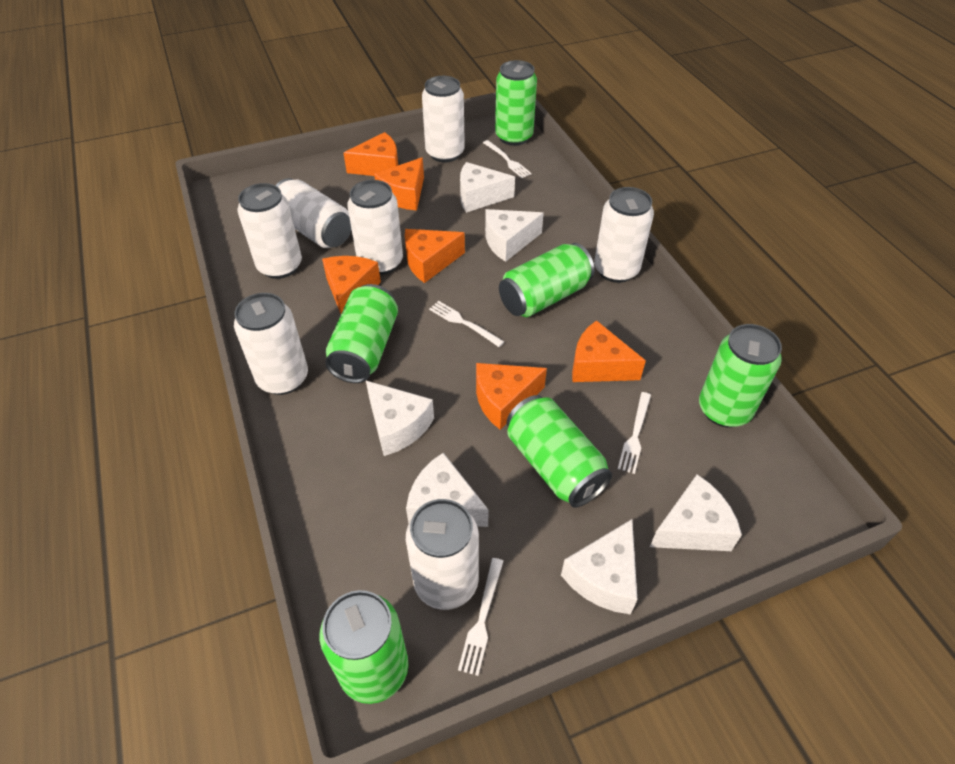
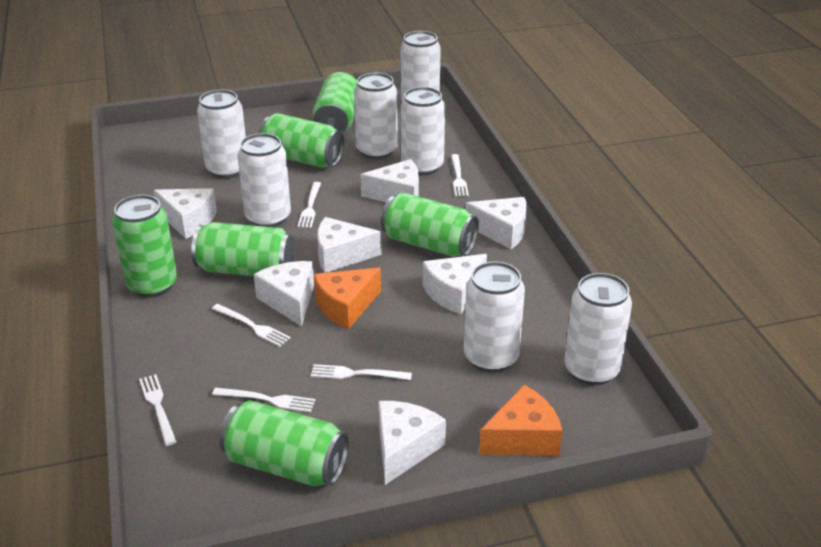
orange cheese: [322,256,381,314] [344,132,398,176] [374,157,424,210] [405,229,465,283] [476,363,547,430] [572,320,646,382] = 6 -> [314,268,381,329] [479,385,562,456] = 2
white cheese: [366,381,434,456] [406,453,489,527] [460,162,515,213] [485,209,544,262] [561,519,637,615] [650,474,742,551] = 6 -> [153,188,217,239] [254,261,314,327] [317,217,382,273] [360,159,419,202] [378,401,446,485] [422,254,487,314] [465,197,527,249] = 7
white fork: [429,301,504,347] [458,558,503,676] [483,140,532,178] [618,392,651,474] = 4 -> [139,374,177,446] [212,304,290,347] [212,387,315,412] [298,182,321,228] [311,364,412,380] [451,154,469,197] = 6

